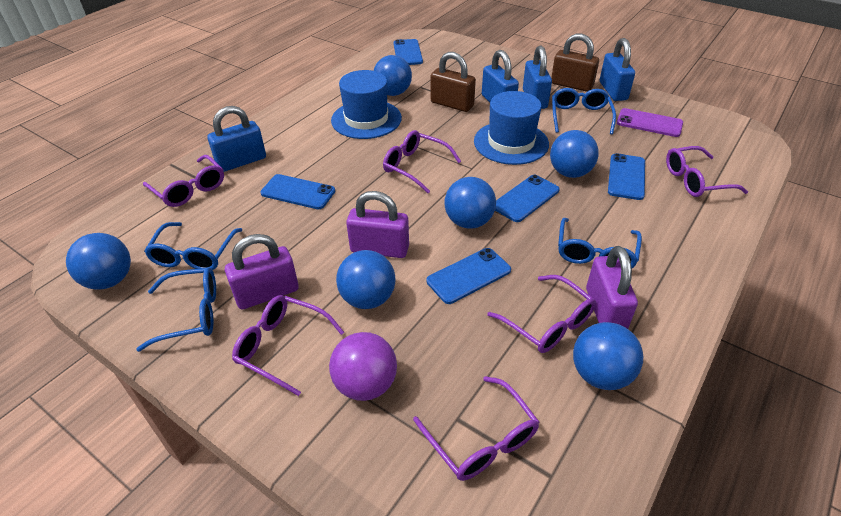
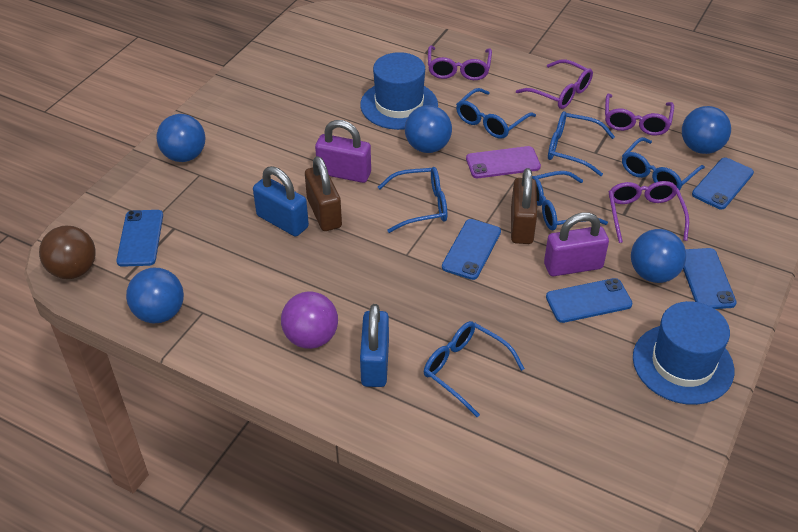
blue ball: [66,233,131,290] [336,250,396,309] [374,55,412,96] [445,177,496,229] [550,130,599,178] [573,322,643,390] = 6 -> [126,268,184,323] [157,114,205,162] [405,105,452,153] [631,229,686,283] [682,106,731,154] = 5
blue glasses: [136,267,216,352] [144,222,242,270] [552,88,616,134] [558,218,642,268] = 4 -> [378,167,447,233] [424,321,525,417] [456,88,536,139] [532,171,608,230] [548,111,615,176] [622,137,705,190] = 6
blue padlock: [207,106,266,172] [482,50,519,102] [523,46,552,109] [600,38,635,101] = 4 -> [253,166,309,237] [360,304,389,387] = 2
brown ball: none = 0 -> [39,226,96,279] = 1
purple glasses: [143,155,224,207] [232,295,344,396] [383,130,461,193] [413,376,539,481] [487,275,596,353] [666,146,748,197] = 6 -> [428,46,492,80] [516,59,593,109] [605,94,674,136] [609,181,689,243] = 4
purple padlock: [225,234,299,309] [346,191,409,258] [586,246,638,329] = 3 -> [315,120,371,183] [544,212,609,276] = 2

